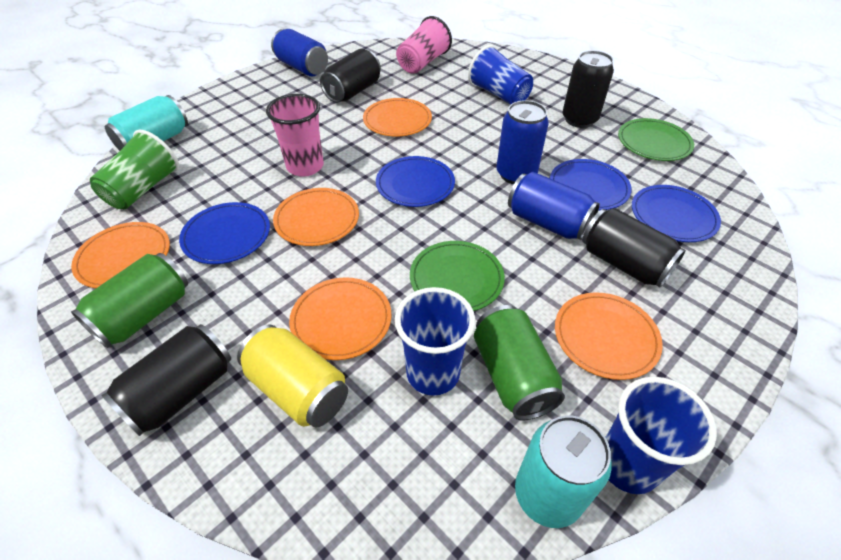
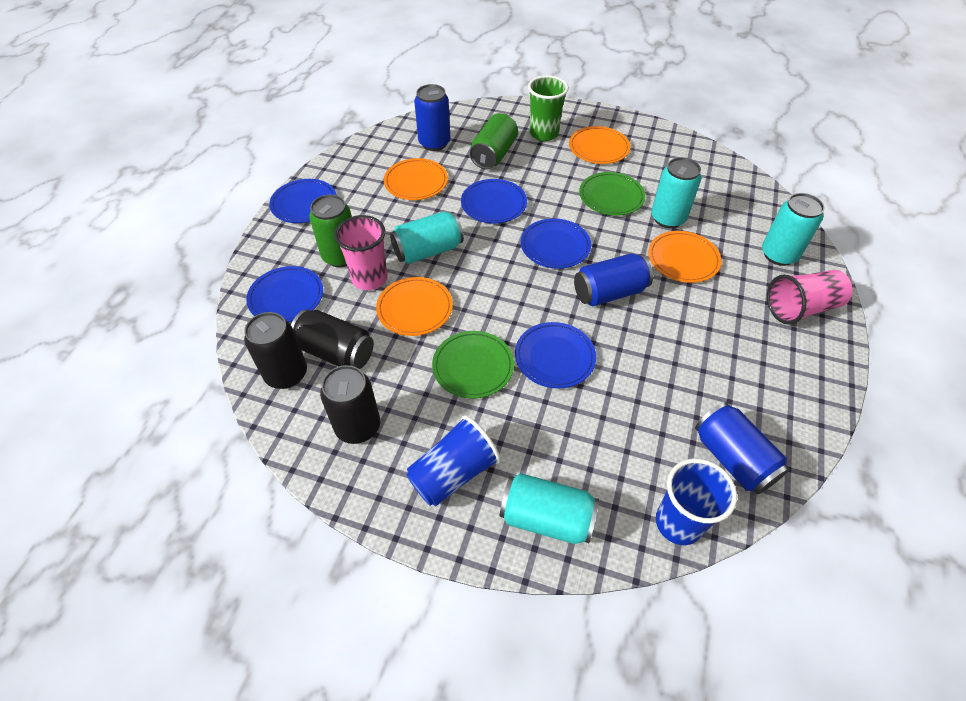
black can: [101,324,231,436] [320,49,381,103] [562,51,614,128] [582,208,686,288] = 4 -> [244,312,307,389] [291,309,374,369] [320,365,380,444] = 3
blue cup: [395,287,475,396] [468,45,533,105] [606,377,717,494] = 3 -> [406,415,501,506] [656,458,737,545] = 2
blue plate: [179,202,270,264] [376,156,455,207] [550,159,632,210] [632,185,721,242] = 4 -> [246,266,323,322] [269,179,337,223] [461,179,527,223] [515,322,596,388] [521,218,591,269] = 5
orange plate: [71,222,170,288] [273,188,359,246] [289,277,391,360] [363,98,432,137] [555,292,663,380] = 5 -> [376,277,453,336] [384,158,448,200] [569,126,630,164] [648,231,721,283] = 4
turquoise can: [105,95,188,151] [515,415,612,528] = 2 -> [390,212,464,264] [500,473,599,544] [651,157,701,228] [762,193,825,266] = 4
yellow can: [237,324,348,428] = 1 -> none = 0

